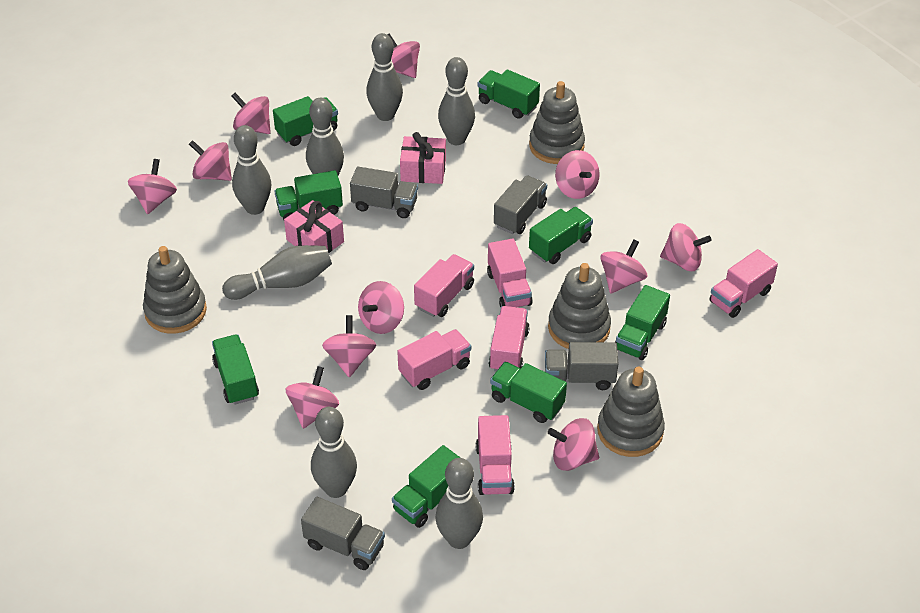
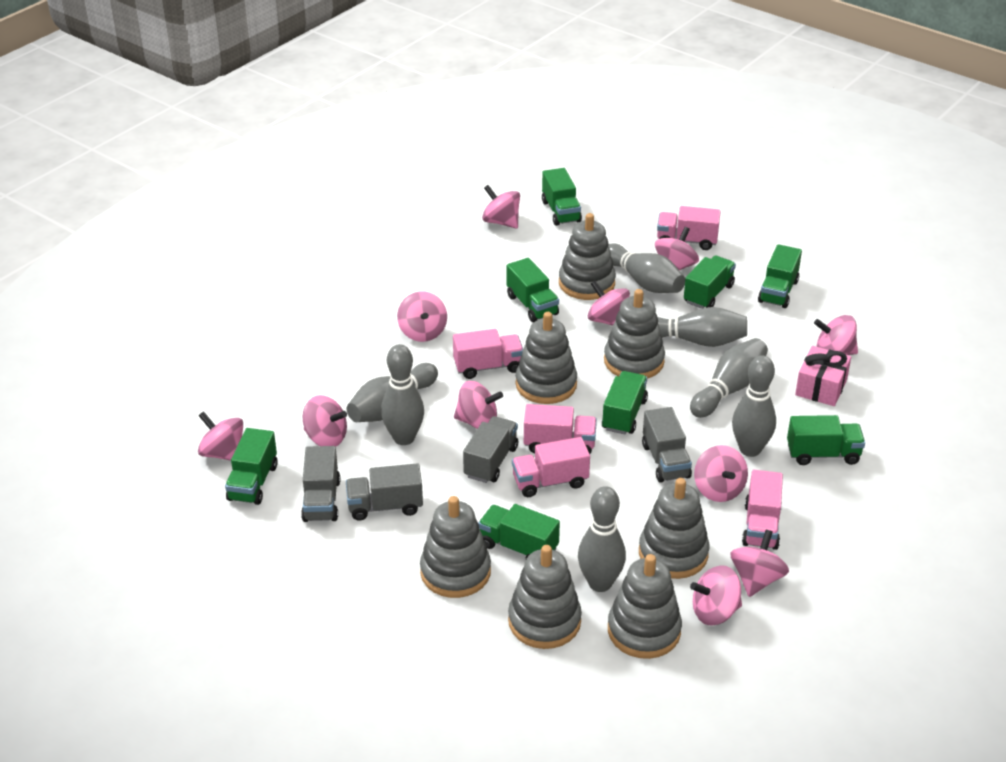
grey stacking toy: [143,246,207,334] [529,81,585,164] [548,263,611,349] [597,367,665,457] = 4 -> [420,496,491,598] [508,545,582,649] [515,312,577,404] [559,213,616,300] [604,289,665,379] [608,554,682,659] [639,478,710,579] = 7
pink gift: [284,200,344,253] [400,132,446,184] = 2 -> [795,346,851,406] = 1
pink truck: [397,329,471,390] [414,254,474,317] [476,415,515,495] [487,239,533,307] [489,306,530,372] [709,249,778,318] = 6 -> [453,329,523,379] [512,437,590,497] [524,404,597,454] [657,206,721,250] [742,470,783,550] = 5

